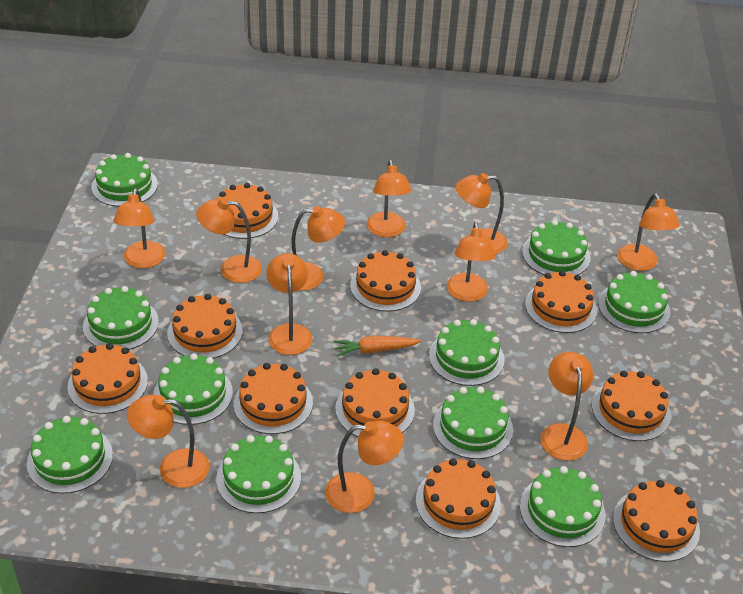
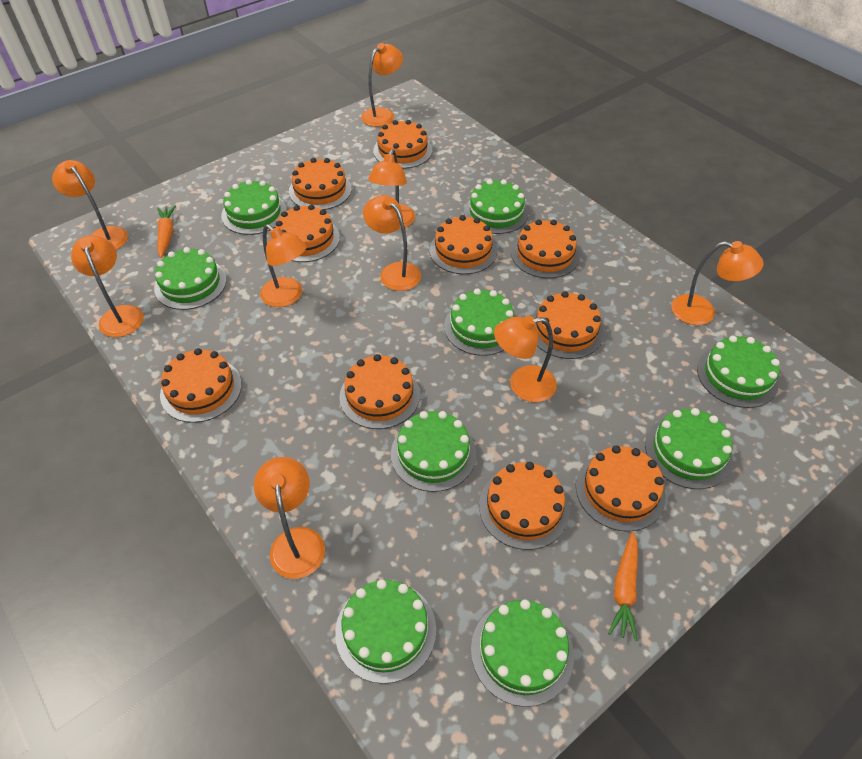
green cake: [27,416,113,494] [83,286,159,350] [91,153,158,207] [153,353,233,425] [216,435,301,513] [429,319,504,386] [433,386,513,459] [520,466,606,547] [522,220,591,275] [598,271,670,333] = 10 -> [154,247,227,310] [221,180,287,235] [335,579,436,684] [391,411,476,492] [444,288,515,356] [464,179,529,234] [471,600,574,707] [645,408,733,489] [697,336,780,408] = 9
orange carrot: [333,336,421,356] = 1 -> [157,206,176,258] [608,532,638,641] = 2
orange lamp: [113,189,165,268] [127,395,209,488] [196,198,262,283] [266,253,312,355] [291,206,345,290] [325,421,404,513] [367,160,412,237] [447,222,495,302] [456,173,507,254] [541,352,593,461] [618,193,680,271] = 11 -> [52,160,128,250] [71,235,143,337] [254,457,325,579] [260,224,307,307] [361,43,403,127] [363,195,421,291] [368,149,415,229] [494,315,557,402] [671,241,764,325] = 9

